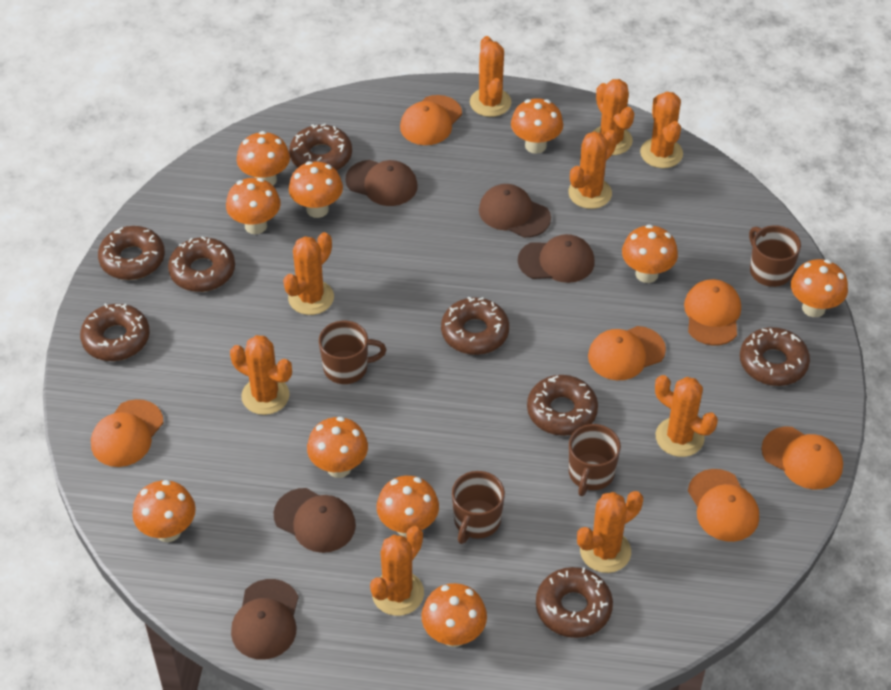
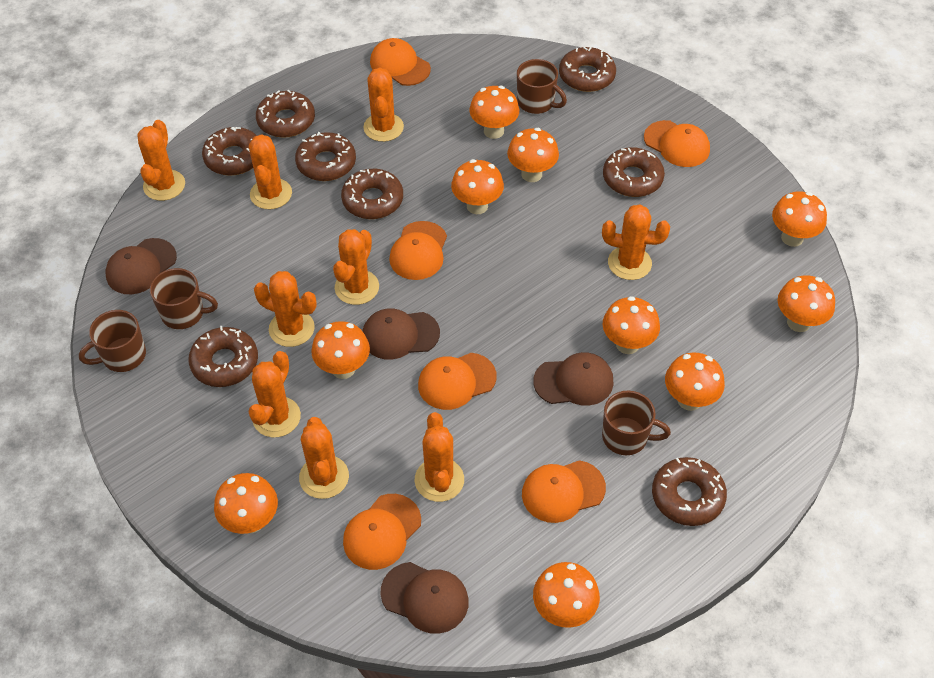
brown cap: [231,579,299,660] [273,488,356,553] [345,160,418,206] [479,184,551,238] [518,234,595,283] = 5 -> [105,238,177,294] [363,308,440,360] [380,562,469,634] [533,352,614,406] = 4

